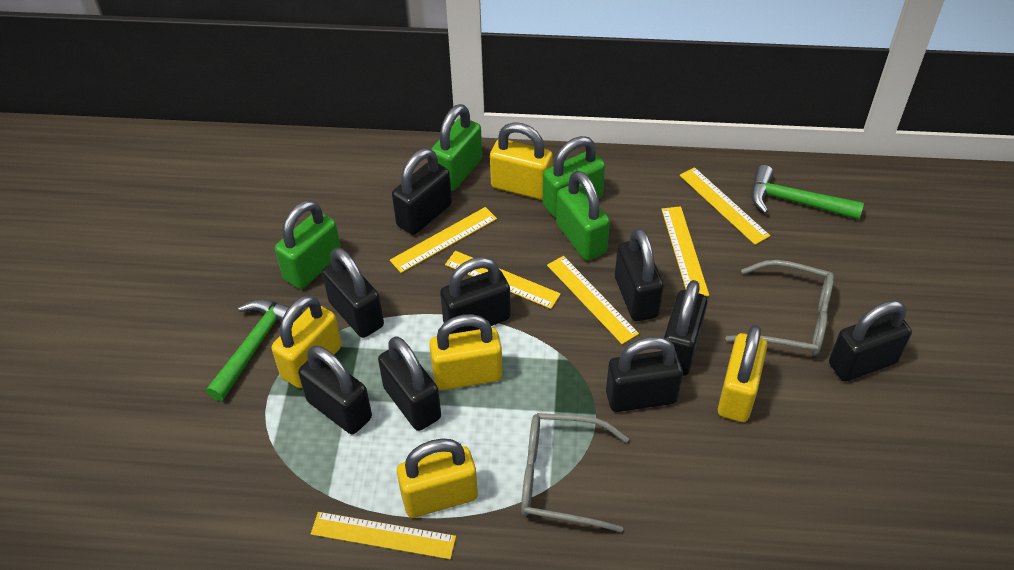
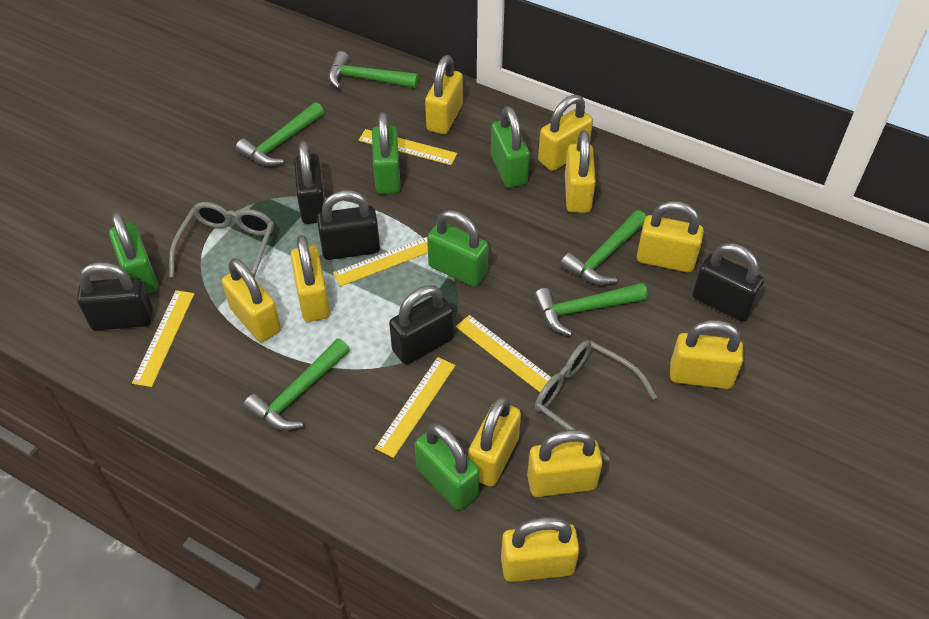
black padlock: [298,346,372,434] [322,247,384,338] [378,336,441,431] [392,148,452,235] [440,257,511,334] [606,337,683,412] [615,228,664,321] [662,280,708,376] [829,300,912,382] = 9 -> [77,262,153,330] [294,141,325,224] [317,190,380,260] [389,285,454,365] [692,243,764,322] = 5
green hammer: [206,299,302,401] [751,165,864,220] = 2 -> [236,102,324,166] [244,338,350,430] [329,51,419,89] [534,283,648,336] [560,210,647,285] = 5
green padlock: [275,200,341,289] [431,104,482,191] [543,136,605,218] [556,171,610,261] = 4 -> [109,212,158,294] [372,112,401,194] [415,423,480,510] [427,210,489,287] [491,106,530,188] = 5
yellow padlock: [272,295,342,388] [397,438,478,518] [429,314,503,390] [490,122,553,200] [718,325,767,422] = 5 -> [222,258,281,342] [290,235,330,322] [425,55,463,134] [468,396,521,487] [501,517,579,582] [527,430,603,497] [538,94,593,171] [565,131,596,213] [637,201,704,273] [670,320,743,389] = 10
yellow ruler: [311,512,456,559] [390,207,497,273] [445,251,561,309] [547,256,639,344] [661,206,709,296] [680,167,770,245] = 6 -> [132,290,194,387] [333,237,428,286] [358,129,457,165] [375,357,456,458] [456,315,552,392] = 5

